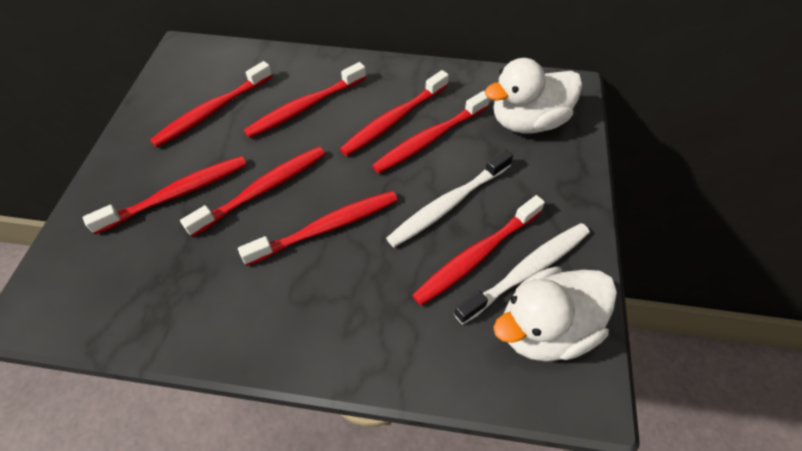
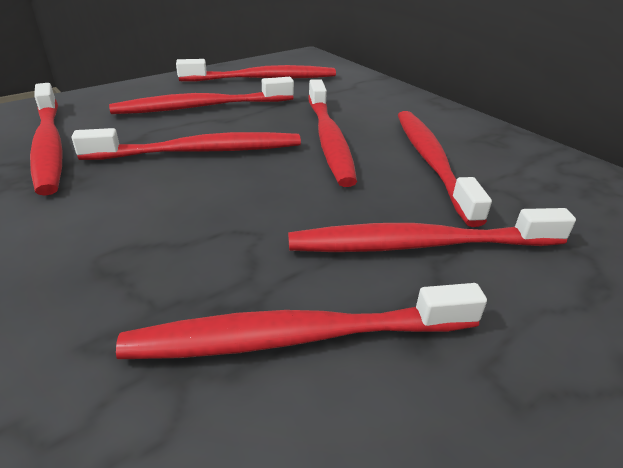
white duck: [485,58,582,134] [493,266,617,362] = 2 -> none = 0
white toothbrush: [386,149,513,247] [454,223,590,324] = 2 -> none = 0

